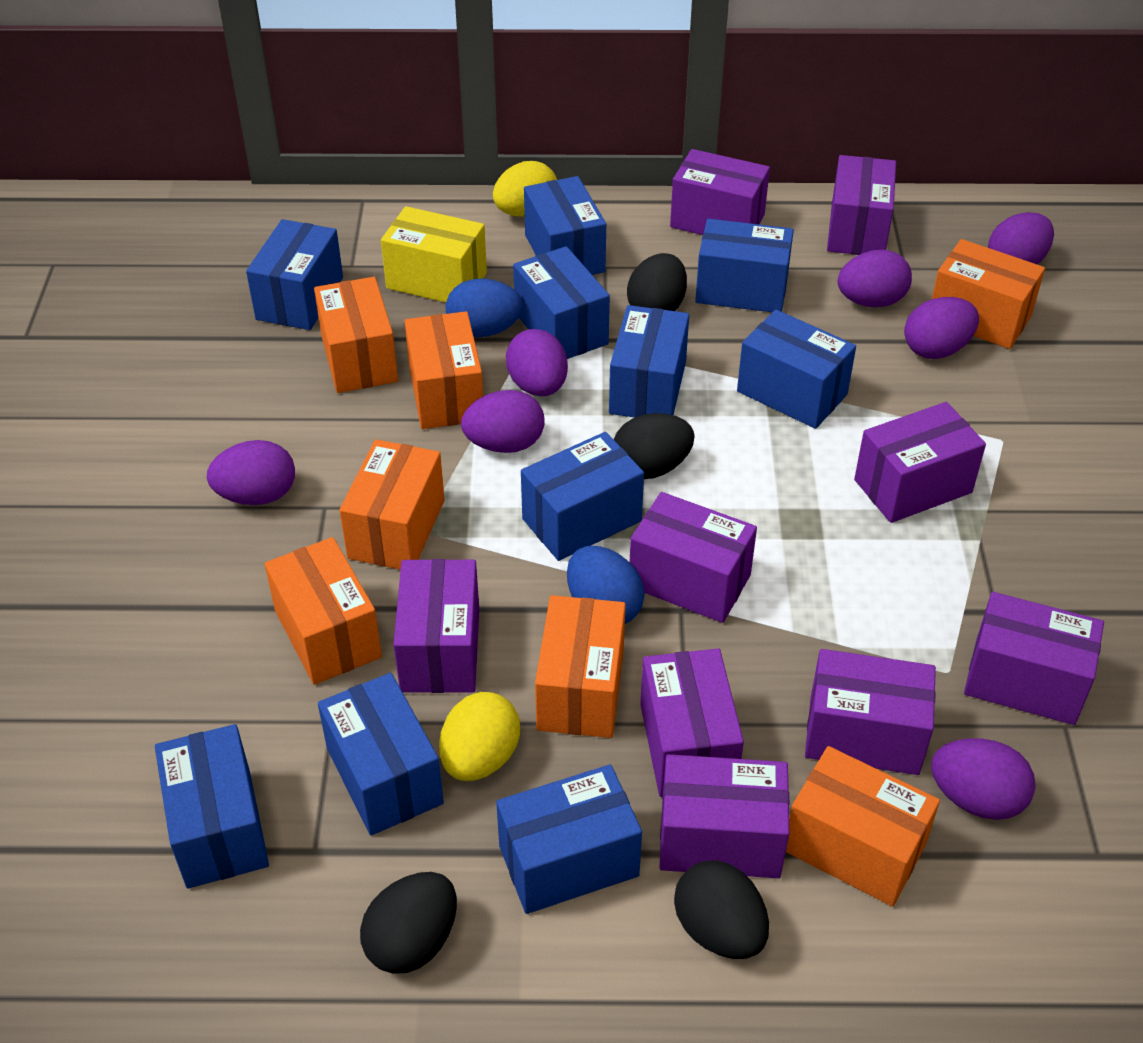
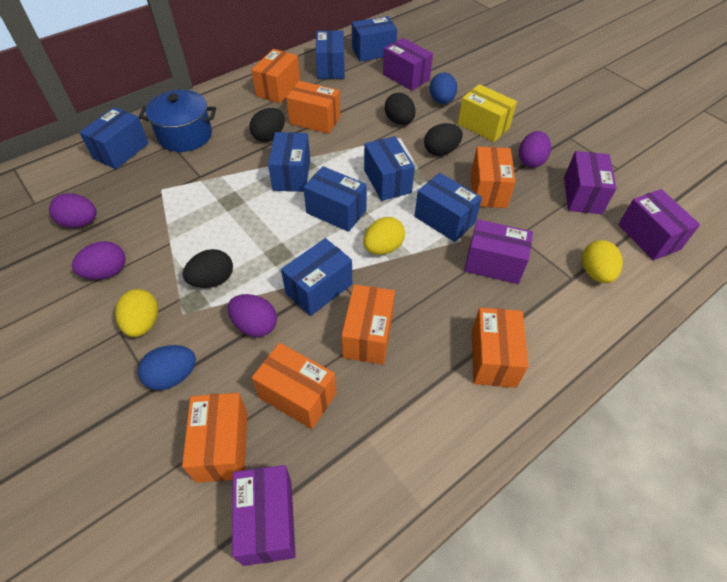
blue box: [155,724,269,888] [246,219,343,330] [318,673,444,835] [496,765,642,914] [513,246,610,359] [521,432,644,561] [524,176,606,275] [609,305,689,418] [695,219,794,312] [737,310,856,429] = 10 -> [79,107,149,169] [268,132,310,192] [281,238,352,316] [303,166,367,232] [316,30,345,79] [352,16,397,62] [364,136,415,201] [415,173,482,242] = 8
blue pot: none = 0 -> [139,90,216,152] = 1
purple box: [393,559,479,693] [630,492,757,623] [640,648,744,797] [659,754,789,878] [670,149,770,235] [805,649,936,775] [827,155,896,255] [854,402,986,523] [964,592,1104,725] = 9 -> [232,465,296,566] [383,38,433,91] [464,219,533,284] [564,151,617,214] [618,189,700,261] = 5
purple egg: [207,440,295,505] [461,390,545,453] [506,329,568,396] [838,250,912,307] [904,297,979,359] [931,738,1036,820] [988,212,1054,264] = 7 -> [49,193,96,228] [72,241,126,279] [228,294,277,337] [519,131,551,168] = 4
yellow egg: [439,692,520,781] [493,161,557,217] = 2 -> [115,289,158,337] [363,217,405,255] [582,240,623,283] = 3

